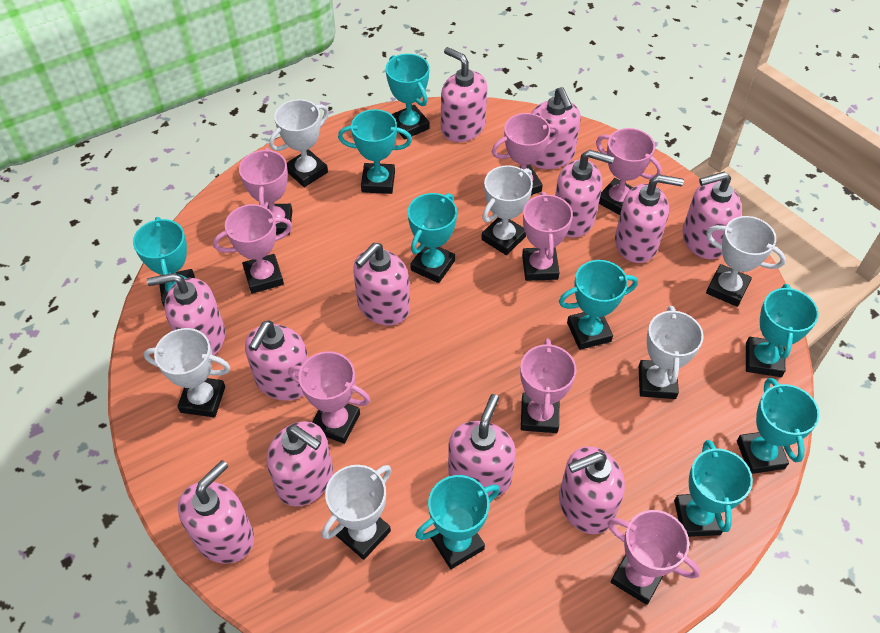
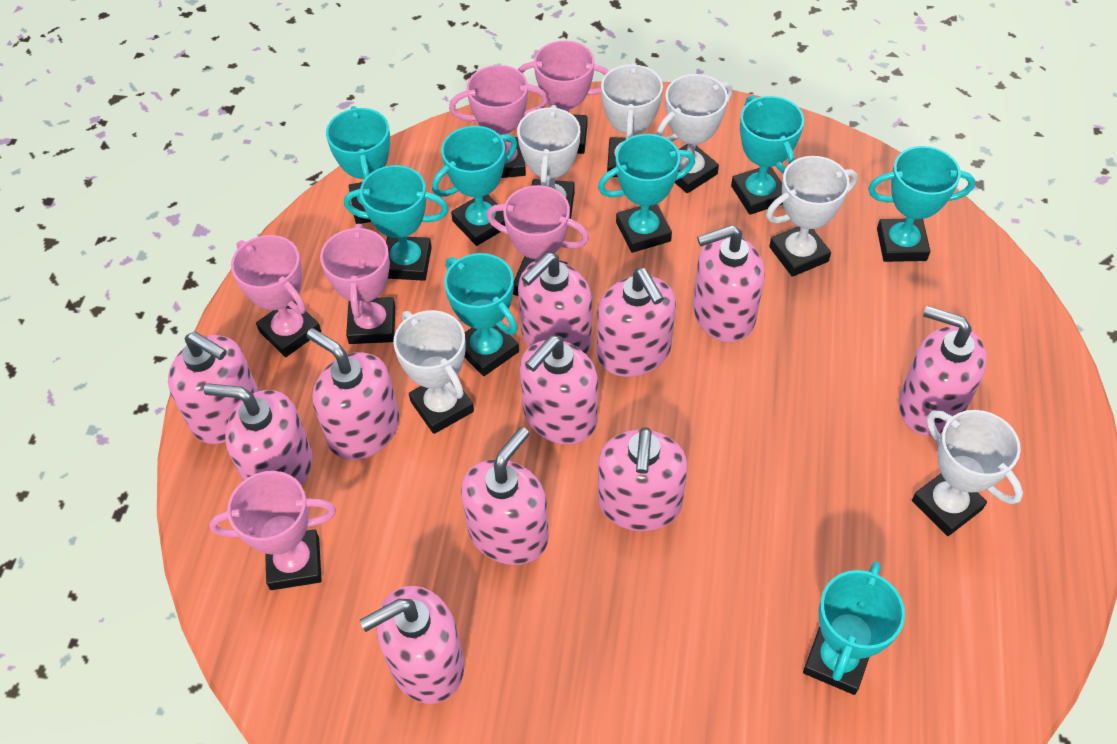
pink soap dispenser: [147,273,225,355] [178,460,254,564] [245,321,308,401] [267,421,333,507] [353,243,410,325] [441,47,488,142] [448,394,516,497] [531,87,581,169] [555,150,614,237] [559,446,625,534] [615,175,684,263] [682,171,742,259] = 12 -> [168,332,259,444] [204,383,313,486] [307,328,399,460] [360,586,464,704] [461,427,549,565] [518,253,592,354] [520,336,598,445] [597,268,676,377] [598,427,688,531] [693,225,765,343] [898,306,987,436] = 11
pink trophy: [213,204,292,294] [239,148,292,235] [288,351,371,444] [492,113,560,195] [520,339,577,433] [522,192,573,281] [596,128,662,215] [608,510,700,605] = 8 -> [209,471,336,590] [231,235,321,357] [320,224,395,344] [449,65,548,178] [487,185,589,296] [518,41,609,154] = 6
turquoise trophy: [133,217,195,308] [338,109,412,194] [386,54,429,140] [408,193,457,283] [415,475,500,569] [559,260,638,350] [674,440,753,537] [737,378,820,474] [746,284,819,377] = 9 -> [326,106,390,224] [344,165,449,281] [432,126,517,246] [444,253,519,376] [598,134,695,253] [731,95,804,215] [803,561,905,695] [868,146,975,262] = 8

